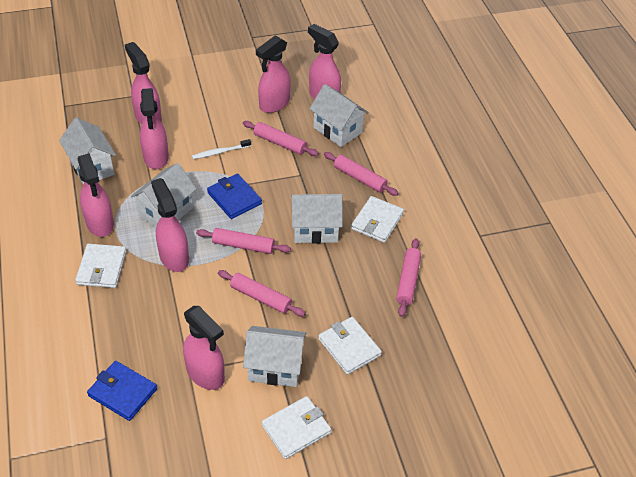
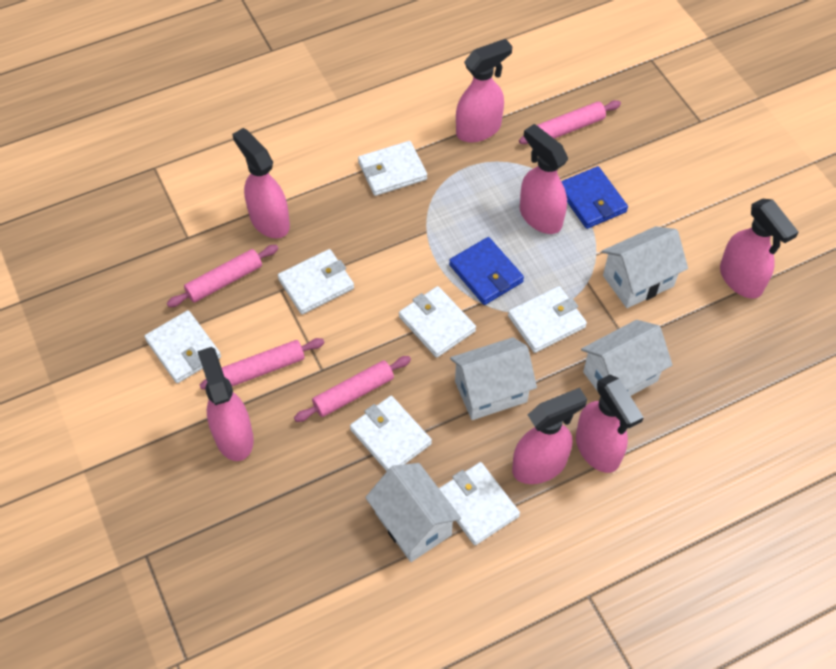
pink rolling pin: [196,228,291,254] [218,270,306,316] [243,121,319,156] [324,152,399,196] [396,238,421,317] = 5 -> [167,245,279,307] [200,338,325,390] [294,356,411,422] [519,100,621,144] = 4
white house: [59,117,116,185] [131,163,196,227] [243,326,307,387] [291,194,343,244] [309,84,369,147] = 5 -> [365,463,461,562] [450,337,537,420] [581,320,672,396] [602,226,688,308] = 4
white toothbrush: [192,139,251,159] = 1 -> none = 0
white wallet: [75,244,126,288] [262,396,331,459] [318,317,382,375] [351,196,404,243] = 4 -> [145,310,221,383] [278,249,354,314] [350,396,432,471] [358,141,427,196] [399,286,476,358] [439,462,520,545] [508,286,587,353] = 7

